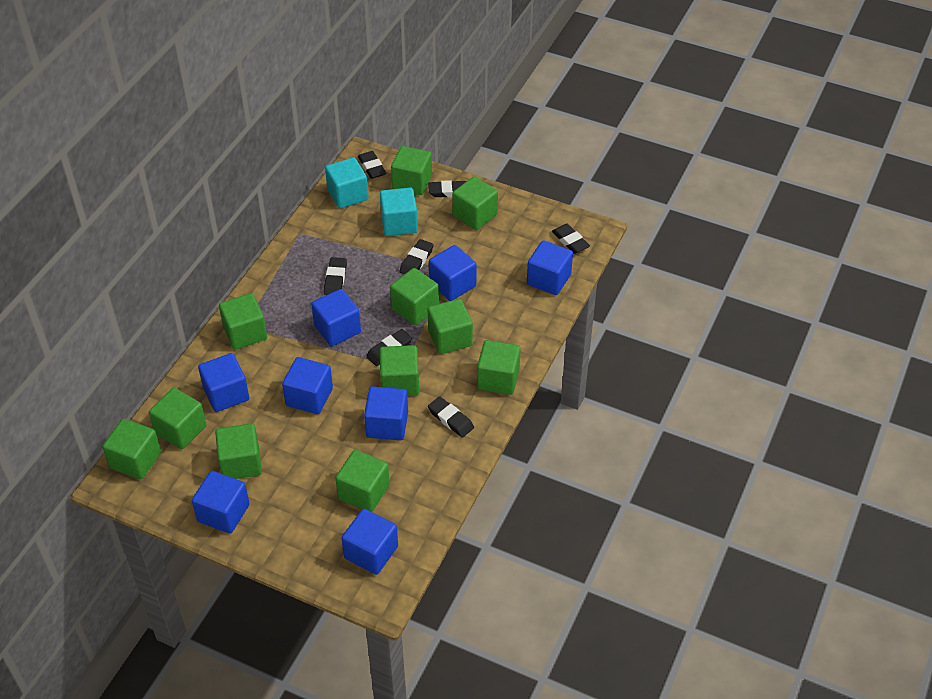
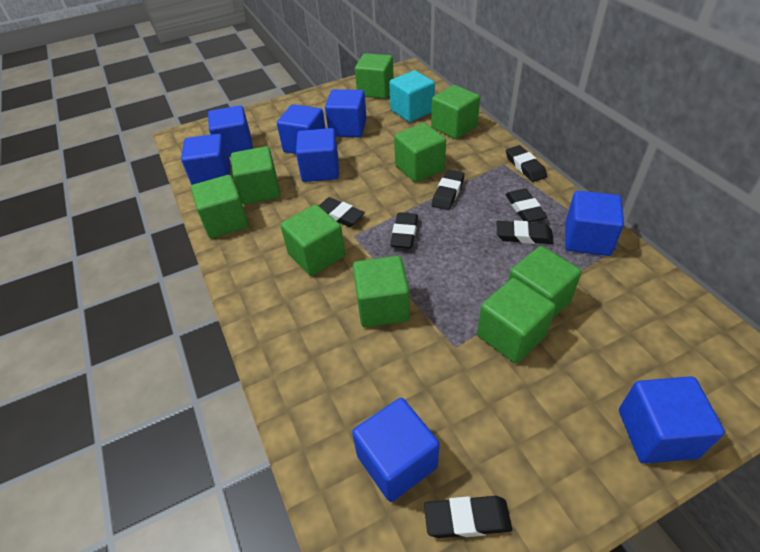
green cube: [103,419,161,479] [149,388,207,449] [215,423,262,479] [219,293,267,350] [335,450,390,512] [380,345,419,396] [390,268,439,325] [391,146,432,195] [428,299,473,354] [452,176,498,230] [477,340,521,395] = 11 -> [191,175,249,238] [231,146,280,205] [280,205,345,276] [353,256,410,327] [355,53,394,99] [394,123,446,182] [431,85,480,139] [477,278,556,364] [508,246,582,319] = 9
turquoise cube: [325,157,369,209] [380,187,418,236] = 2 -> [389,70,435,122] = 1

